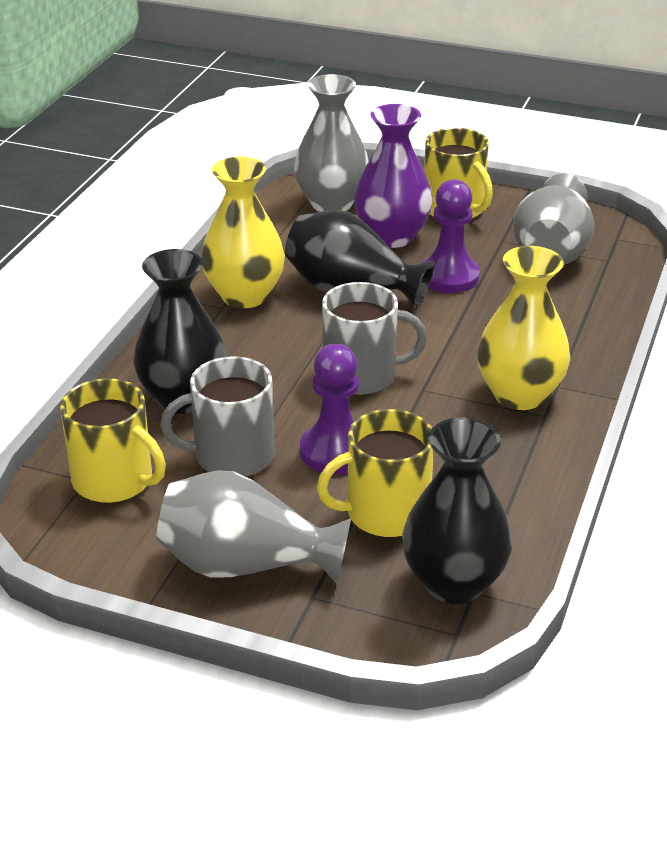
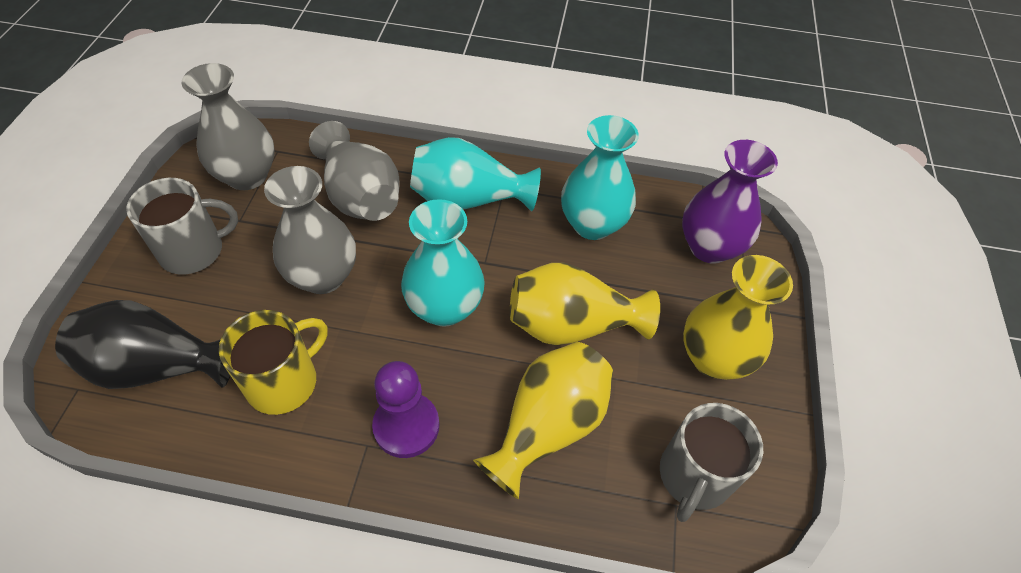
black vase: [133,249,227,414] [285,210,434,309] [402,417,513,604] = 3 -> [55,300,230,389] = 1
purple pawn: [300,344,359,475] [422,179,480,293] = 2 -> [372,361,439,458] = 1
turquoise vase: none = 0 -> [401,199,485,327] [410,137,541,212] [561,115,639,240] = 3
yellow mug: [60,378,166,503] [317,409,434,537] [424,128,493,218] = 3 -> [219,310,328,415] = 1
yellow vase: [201,157,285,308] [477,246,571,410] = 2 -> [473,342,613,499] [510,263,660,345] [683,255,793,380] = 3

